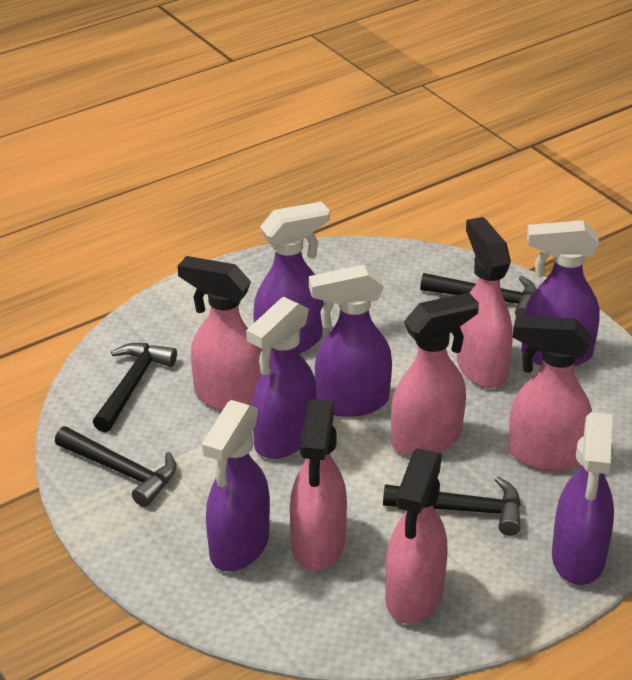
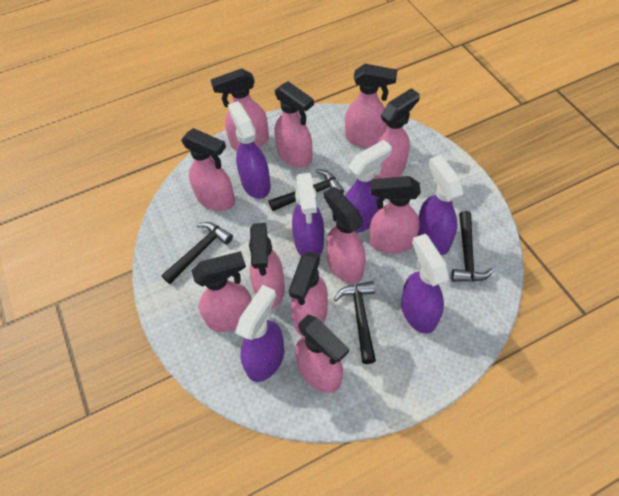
pink spray bottle: [178,256,262,411] [290,399,347,571] [385,448,448,624] [391,293,479,456] [457,217,512,388] [508,315,592,472] = 6 -> [181,128,235,211] [192,251,252,332] [211,68,269,150] [249,223,285,309] [274,81,314,167] [289,251,328,336] [295,314,349,393] [324,187,366,284] [345,64,397,148] [369,176,421,253] [374,88,420,179] = 11

